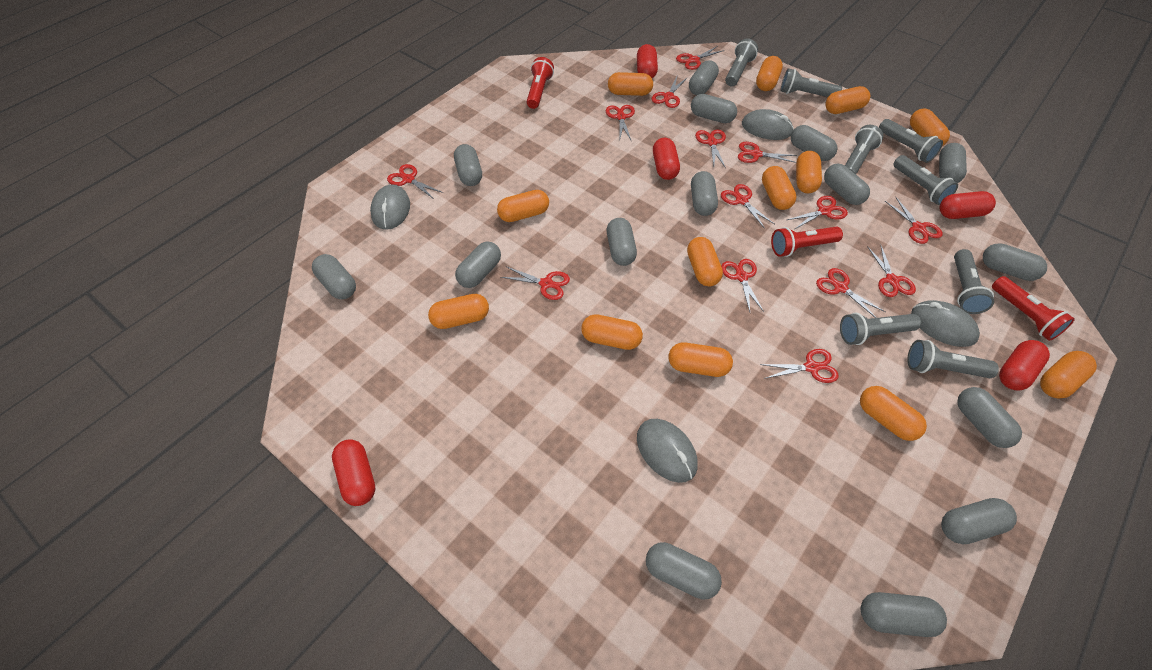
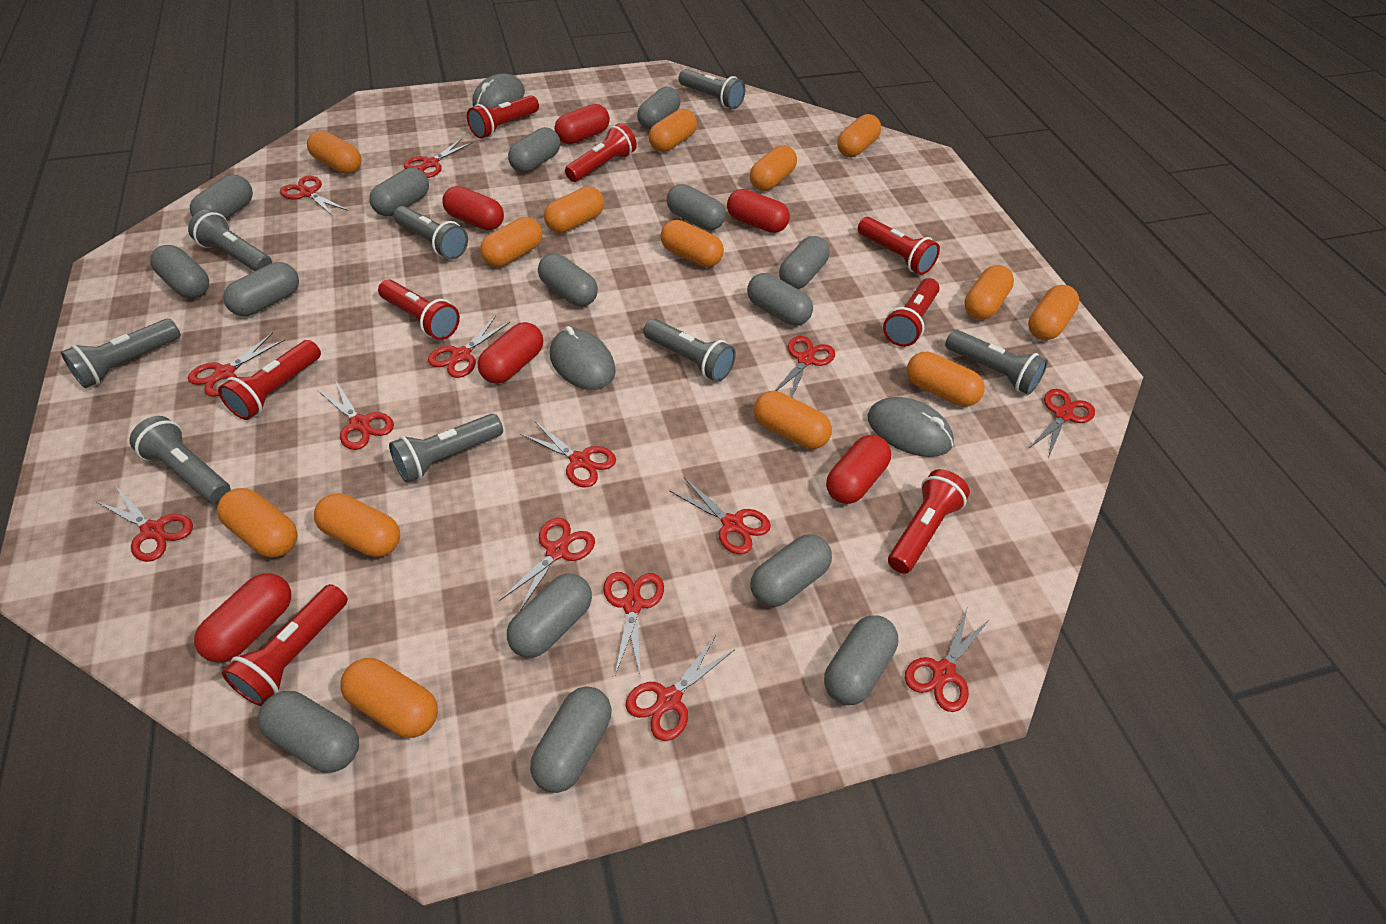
grey mouse: [370,184,410,230] [637,419,698,483] [742,109,794,140] [911,300,980,347] = 4 -> [472,74,525,108] [550,326,616,390] [867,397,954,457] = 3
orange capsule: [428,294,489,329] [497,190,549,222] [581,314,643,350] [608,72,653,96] [669,342,733,377] [687,237,723,286] [756,56,783,91] [762,166,797,210] [796,151,822,193] [825,86,870,114] [860,386,927,441] [910,108,950,146] [1040,351,1097,399] = 13 -> [217,488,298,558] [307,131,361,174] [314,493,400,557] [340,658,438,738] [480,217,542,267] [544,187,604,233] [649,109,697,152] [661,220,724,267] [750,145,797,191] [754,391,832,449] [837,114,881,157] [907,352,985,407] [964,265,1014,320] [1028,285,1079,340] = 14
red capsule: [332,439,375,506] [637,44,658,78] [653,138,680,180] [940,191,996,219] [999,340,1050,391] = 5 -> [194,573,291,663] [442,186,504,230] [478,322,543,384] [554,104,610,144] [727,189,790,233] [826,435,891,504] = 6
red flashlight: [527,57,554,109] [771,227,843,257] [992,276,1075,341] = 3 -> [218,340,321,420] [222,584,348,706] [378,279,460,340] [467,95,539,139] [565,123,637,182] [858,217,940,275] [883,278,940,347] [888,469,970,574] = 8

